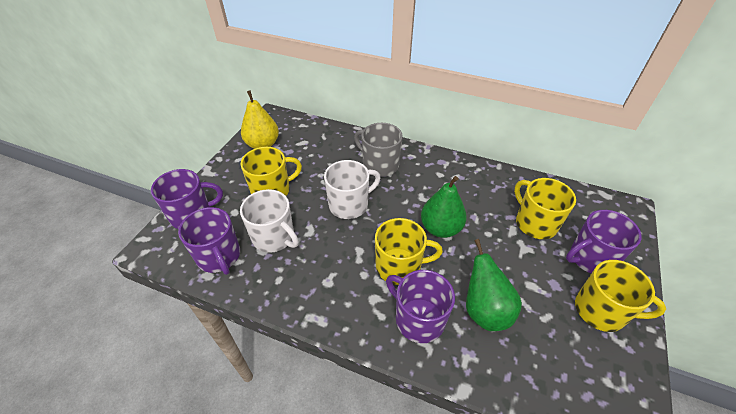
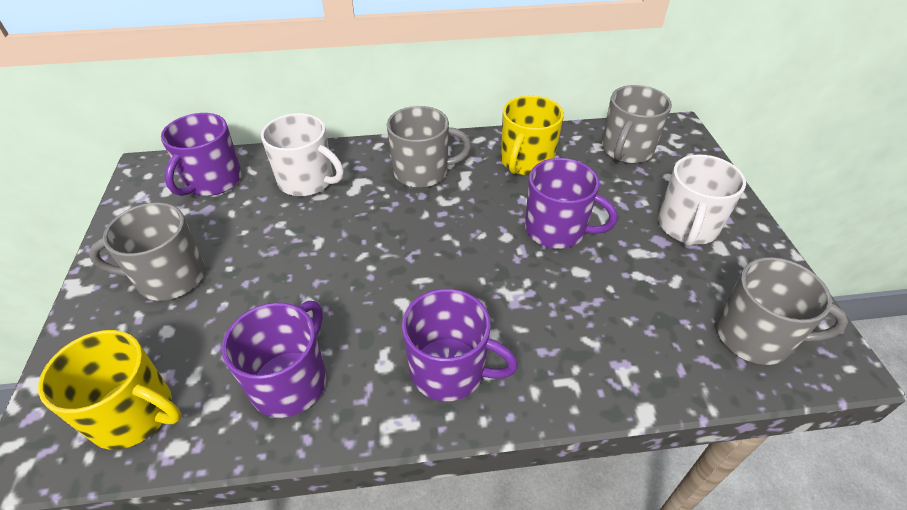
green pear: [421,176,467,238] [466,239,522,331] = 2 -> none = 0
grey mug: [354,123,403,177] = 1 -> [89,202,205,301] [387,106,471,188] [602,85,672,163] [716,257,848,365] = 4
yellow mug: [240,147,302,196] [375,218,443,285] [514,178,576,239] [575,260,666,332] = 4 -> [38,330,182,450] [501,95,564,176] = 2
yellow pear: [241,90,279,149] = 1 -> none = 0

